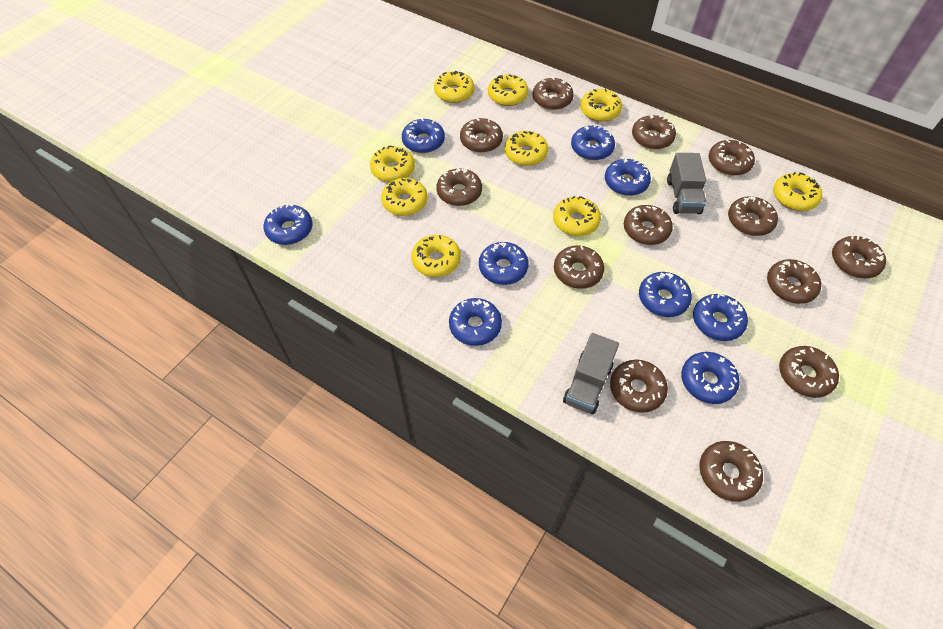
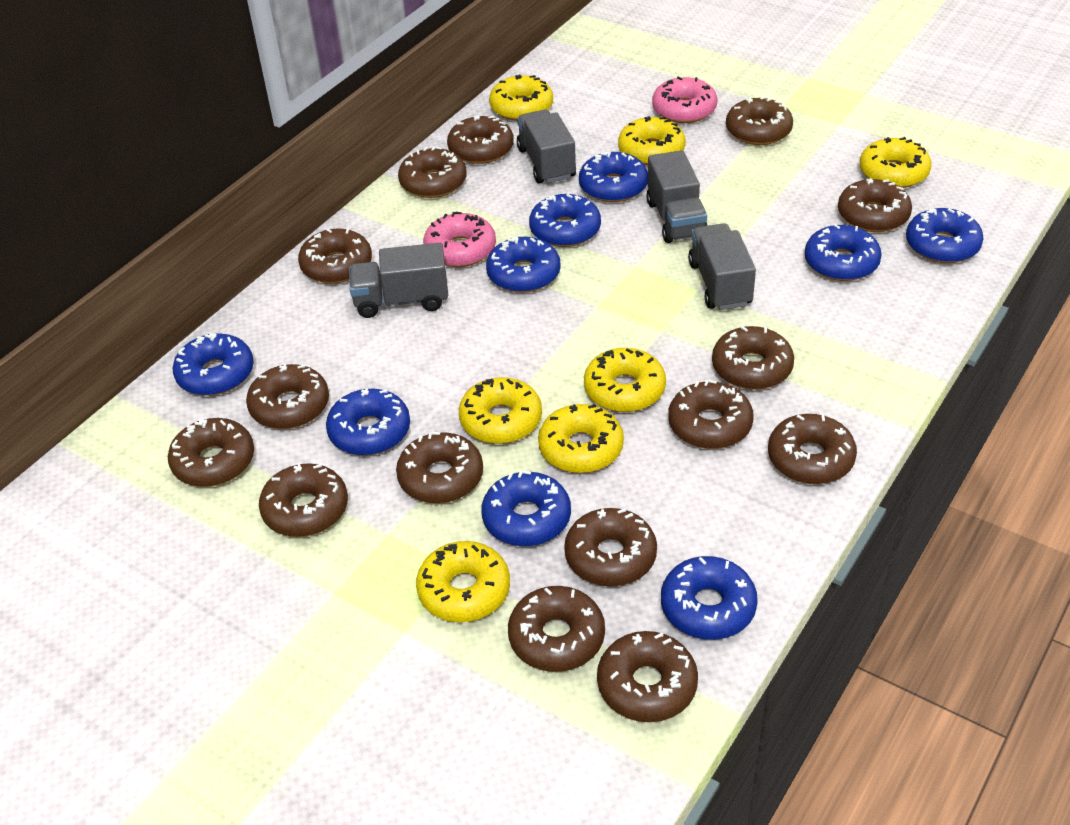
brown donut: [436,168,482,206] [460,118,503,153] [533,77,574,110] [554,245,604,289] [610,360,668,413] [624,205,673,245] [632,115,676,149] [699,441,763,502] [709,140,755,175] [728,196,778,236] [767,259,821,304] [779,346,839,398] [832,236,886,278] = 13 -> [168,418,254,487] [246,364,329,429] [259,463,348,537] [298,228,372,284] [396,432,483,503] [398,146,467,198] [447,115,514,164] [508,586,605,672] [564,508,657,586] [597,631,698,722] [668,380,754,449] [712,326,794,390] [726,96,793,145] [768,414,857,484] [838,178,912,232] = 15
grey truck: [563,333,619,414] [667,153,706,214] = 2 -> [349,243,448,318] [517,110,576,183] [647,150,708,243] [688,223,756,310] = 4
pink donut: none = 0 -> [423,212,496,267] [652,76,718,123] = 2
yellow donut: [370,146,415,182] [381,178,428,216] [411,235,461,277] [434,71,474,103] [488,74,529,106] [504,131,548,166] [553,196,601,236] [580,89,622,122] [773,172,822,211] = 9 -> [416,541,510,622] [459,377,542,444] [489,74,553,121] [538,404,624,473] [584,348,666,412] [618,116,686,165] [860,137,932,188] = 7

